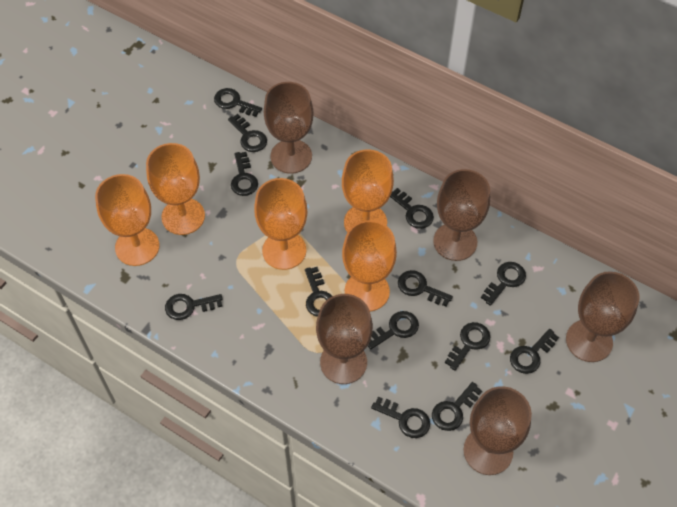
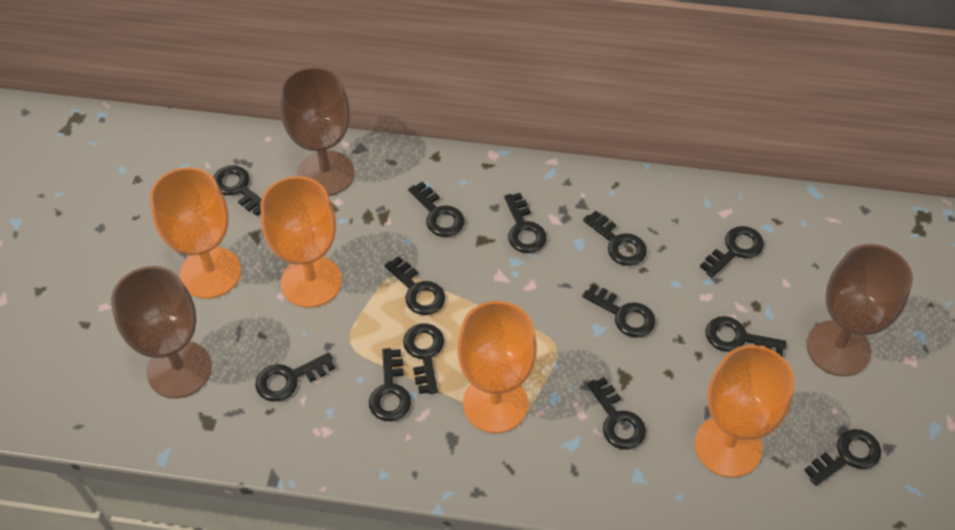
brown goblet: [264,82,313,174] [316,294,373,384] [433,169,490,261] [464,386,532,475] [566,271,640,362] = 5 -> [111,266,212,398] [280,67,354,196] [806,244,913,376] = 3
orange goblet: [95,174,159,266] [146,143,205,235] [254,178,308,270] [342,149,394,232] [342,220,397,312] = 5 -> [150,167,241,299] [260,176,342,308] [457,301,537,433] [695,345,795,478] = 4

